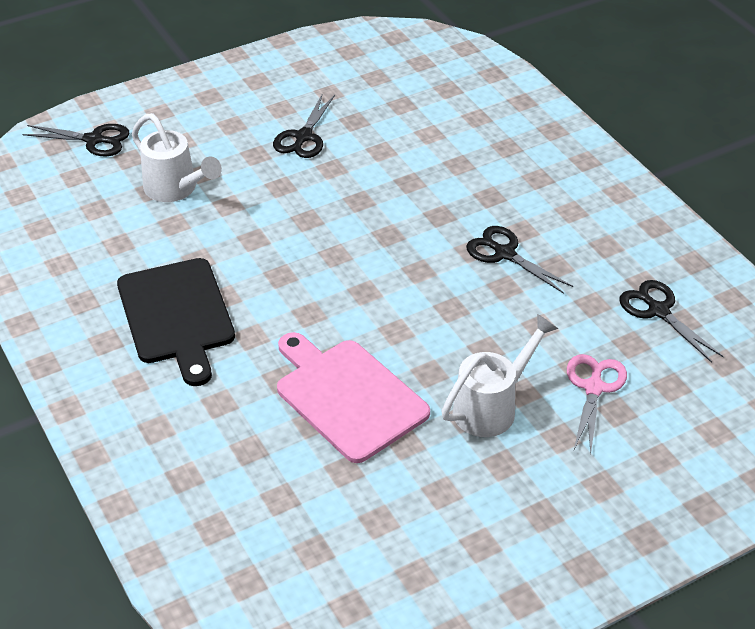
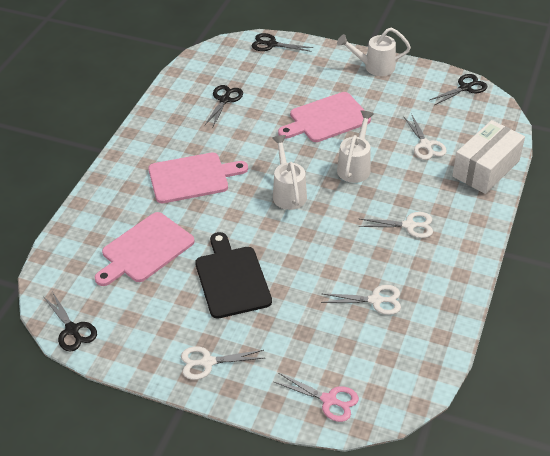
pink cutting board: [277,332,430,463] = 1 -> [95,212,195,286] [148,153,248,203] [278,92,371,142] = 3
white box: none = 0 -> [452,120,525,194] = 1
white scissors: none = 0 -> [181,346,264,380] [321,285,401,315] [358,212,433,238] [404,115,447,160] = 4
white watering can: [132,113,222,202] [441,314,559,437] = 2 -> [272,135,307,210] [337,27,411,76] [337,111,374,183] = 3

